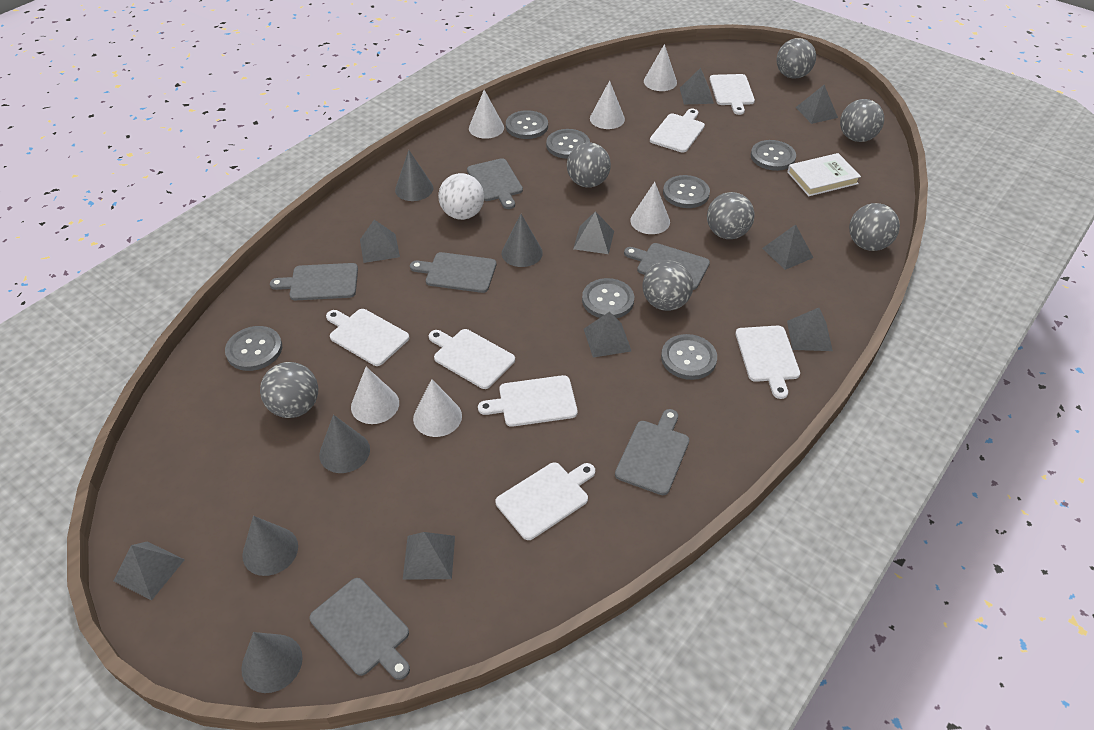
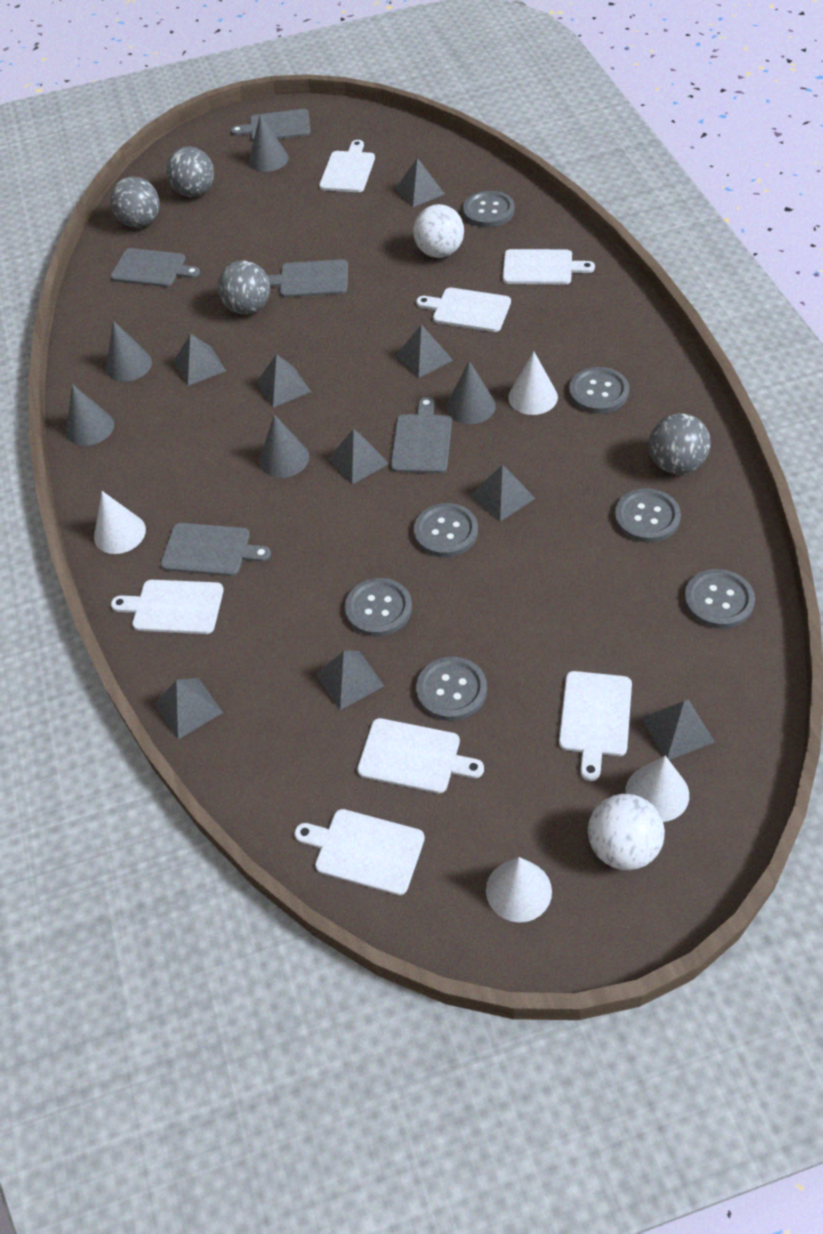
grey ball: [260,362,318,418] [567,143,611,188] [643,260,693,311] [707,192,755,239] [777,38,816,79] [840,99,884,142] [849,203,900,251] = 7 -> [110,177,160,228] [166,147,214,197] [218,261,270,315] [649,413,710,474] = 4
grey cutting board: [270,263,358,300] [309,578,410,680] [410,252,496,293] [467,158,523,209] [615,409,689,495] [624,243,710,290] = 6 -> [111,248,200,287] [161,523,271,576] [231,109,310,141] [267,259,348,297] [391,397,452,473] = 5
white ball: [438,173,484,220] = 1 -> [413,204,464,258] [588,794,665,870] = 2
white book: [787,153,861,196] = 1 -> none = 0
white cone: [351,367,399,424] [413,379,462,437] [469,90,504,139] [590,80,625,129] [630,182,670,234] [644,44,677,91] = 6 -> [94,491,146,554] [486,857,552,923] [508,352,558,415] [625,756,689,822] = 4

